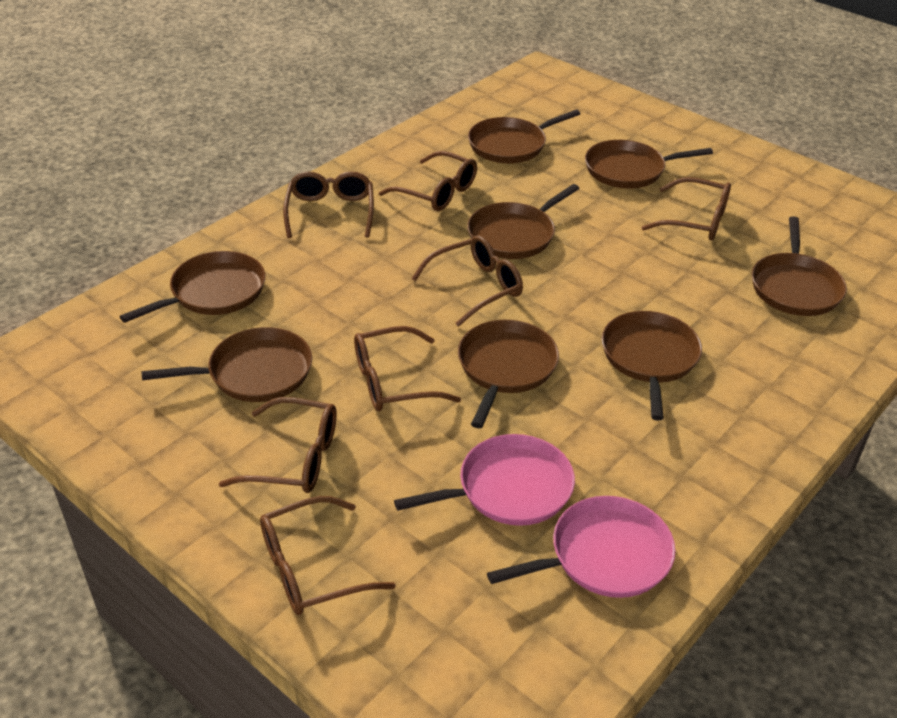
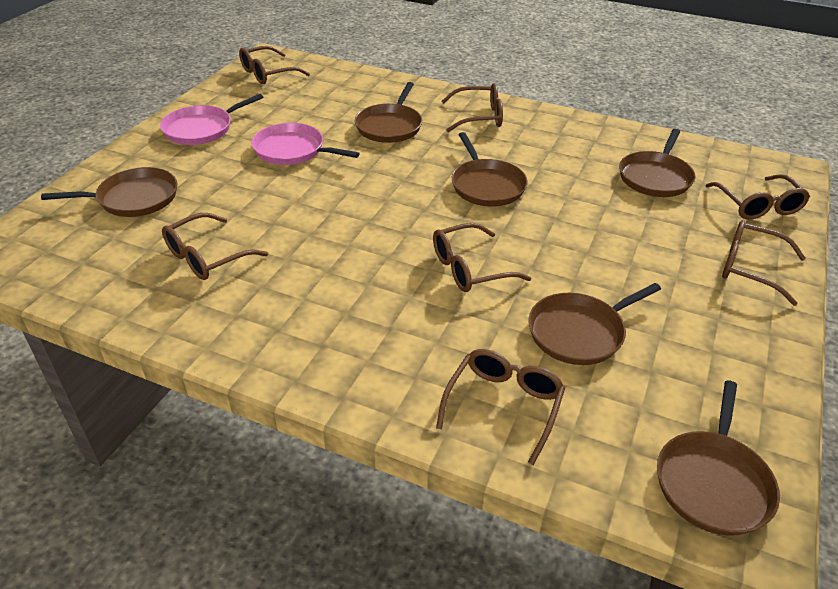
brown pan: [120,251,265,323] [141,327,312,402] [458,320,559,428] [467,184,579,259] [468,109,580,163] [585,140,713,188] [602,311,702,420] [752,216,847,316] = 8 -> [41,167,177,217] [355,82,422,143] [451,132,528,206] [528,283,661,365] [619,129,695,197] [657,380,780,536] = 6

